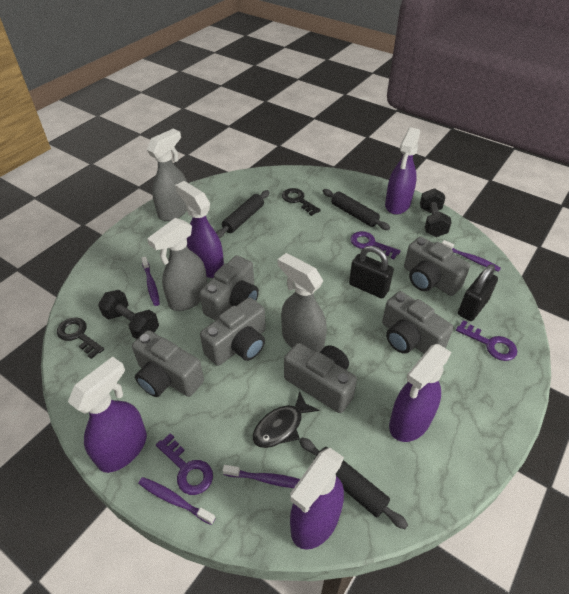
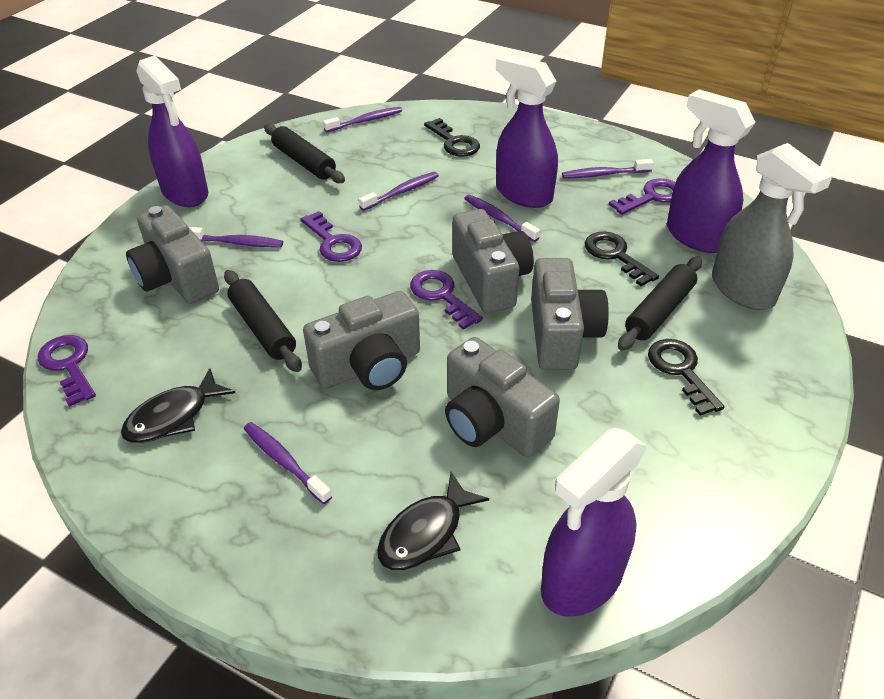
black dumbbell: [98,290,159,339] [420,188,452,237] = 2 -> none = 0
black fish: [253,391,320,448] = 1 -> [121,368,235,443] [377,472,489,570] = 2
black key: [57,317,104,359] [282,188,321,216] = 2 -> [424,118,480,157] [585,232,659,286] [648,339,725,416] = 3
black padlock: [349,246,394,298] [458,264,498,321] = 2 -> none = 0
grey camera: [132,330,204,397] [200,255,259,320] [200,297,266,366] [284,343,357,413] [382,291,454,354] [404,236,470,296] = 6 -> [126,205,219,304] [303,291,420,390] [445,337,560,458] [452,209,534,313] [531,258,609,370] = 5
grey spray bottle: [147,129,187,221] [147,218,207,311] [278,253,327,352] = 3 -> [712,143,833,310] = 1
purple key: [156,433,213,495] [350,231,400,259] [456,320,517,361] = 3 -> [38,335,96,407] [301,211,362,262] [410,270,483,330] [609,179,676,215] = 4
purple spray bottle: [68,357,147,473] [175,181,224,278] [290,448,344,550] [385,127,420,215] [389,344,452,442] = 5 -> [136,55,208,207] [496,53,558,208] [541,428,647,617] [667,89,756,253] = 4
purple toothbrush: [138,477,215,525] [141,257,160,306] [223,465,300,488] [442,240,501,272] = 4 -> [189,227,283,247] [244,422,332,504] [323,107,402,132] [359,172,439,211] [464,195,540,242] [562,159,653,178] = 6

